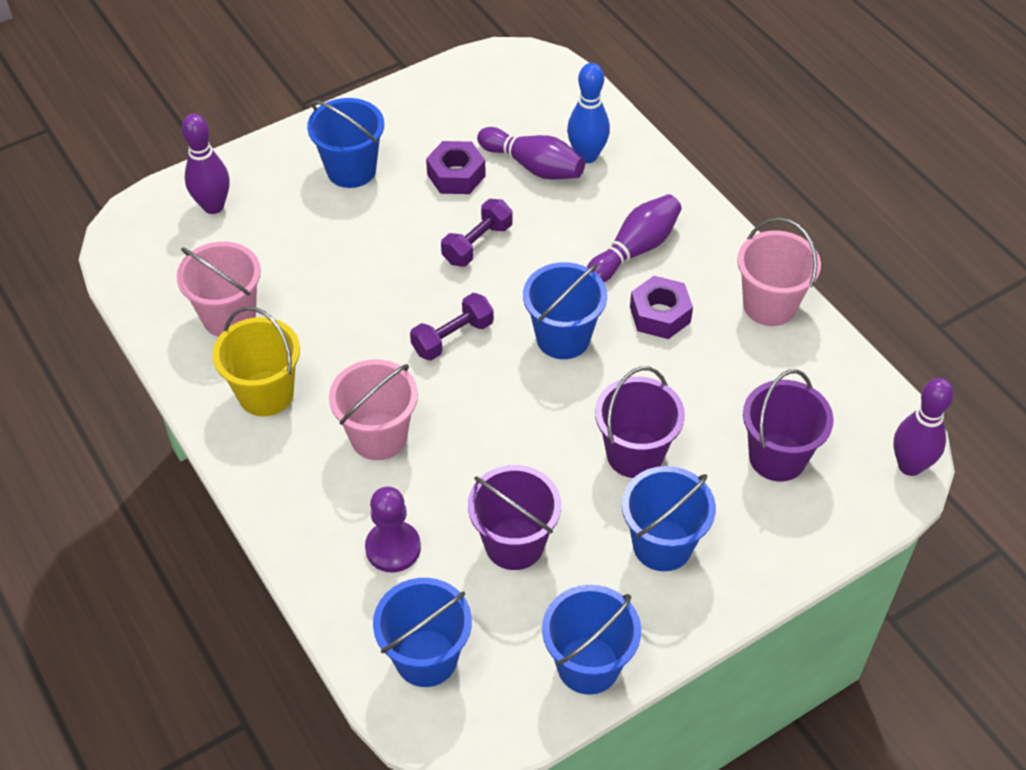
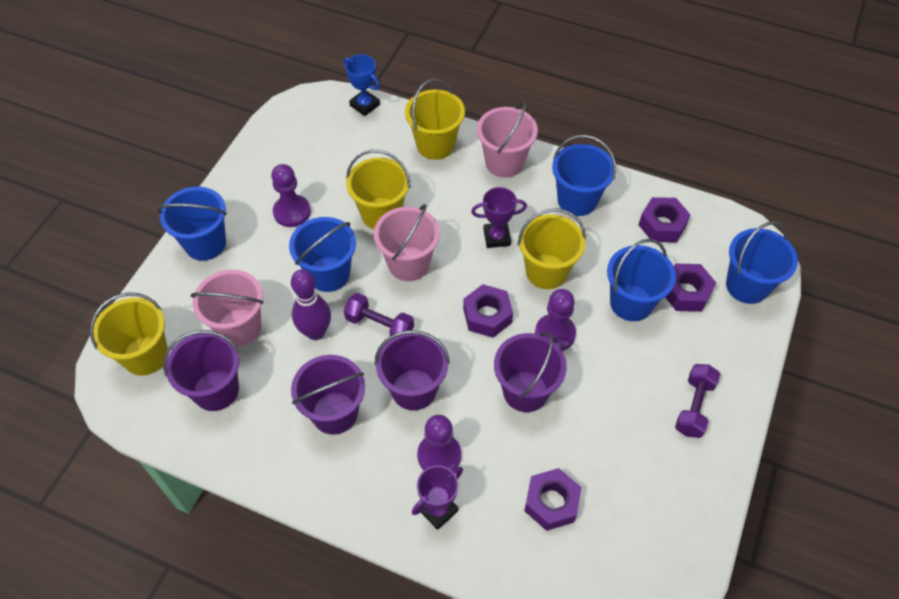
blue bowling pin: [567,63,610,163] = 1 -> none = 0
blue trophy: none = 0 -> [343,54,380,116] = 1
purple bowling pin: [182,114,230,214] [477,127,585,180] [587,194,682,282] [893,378,954,476] = 4 -> [291,269,331,340] = 1
purple bucket: [468,465,561,570] [595,366,685,478] [743,369,834,482] = 3 -> [163,330,240,411] [291,355,365,435] [374,330,450,410] [494,332,567,412] = 4
purple nut: [426,141,486,194] [630,276,693,339] = 2 -> [463,284,513,338] [524,468,581,531] [639,197,691,243] [665,264,716,312] = 4
purple pawn: [365,487,421,572] = 1 -> [271,164,311,227] [417,415,461,471] [535,289,576,351] = 3
purple trophy: none = 0 -> [412,466,463,530] [471,187,527,248] = 2
yellow bucket: [212,306,300,416] = 1 -> [90,292,168,376] [346,150,411,229] [405,79,465,160] [518,208,586,289] = 4

